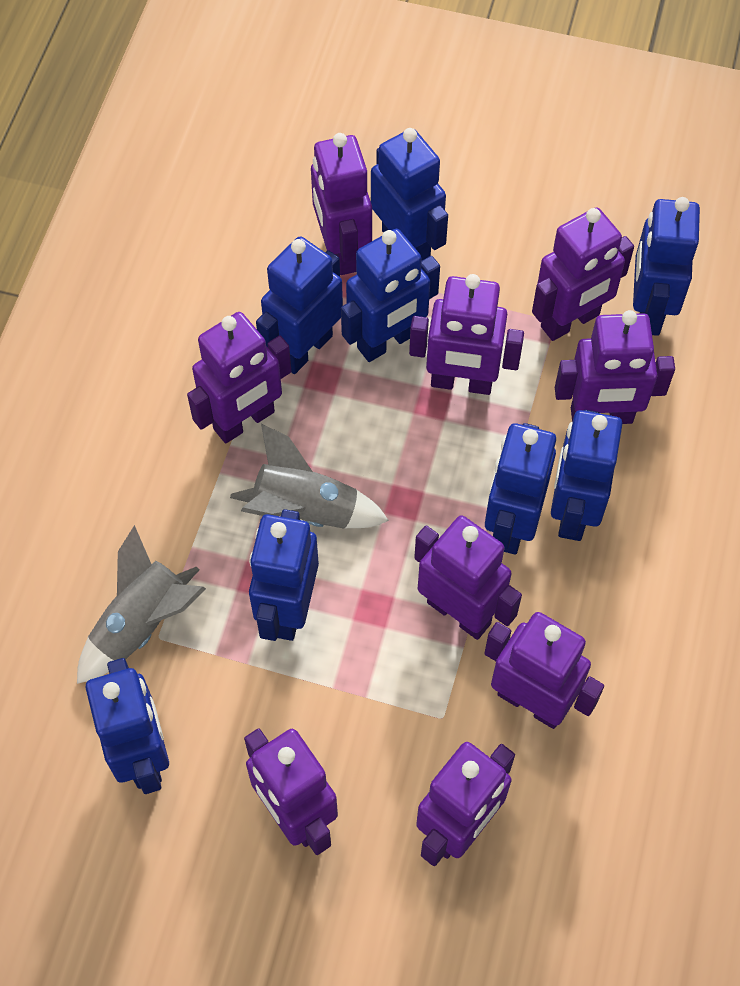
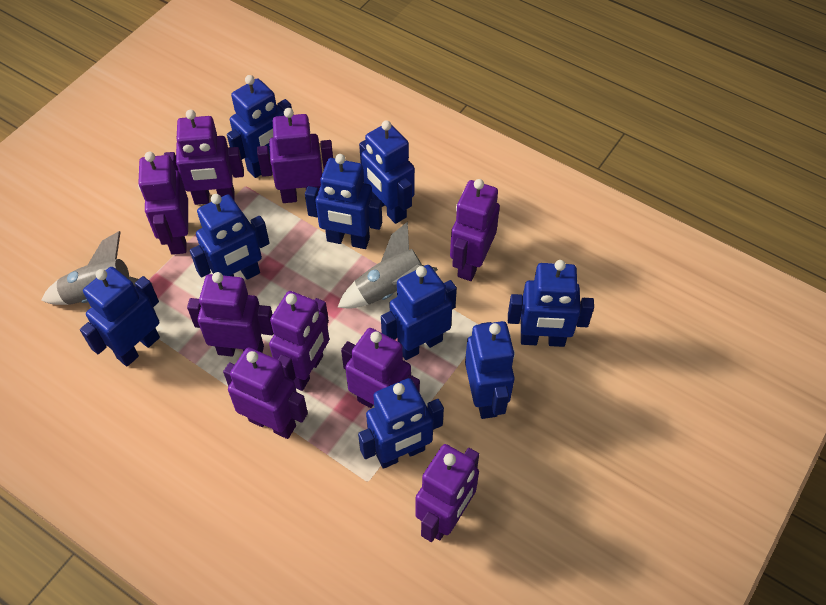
blue robot: [86,658,169,794] [249,509,319,641] [256,237,343,374] [341,229,440,362] [371,128,448,261] [485,423,556,555] [551,410,622,541] [633,197,700,336] = 8 -> [80,267,160,366] [190,194,269,280] [227,75,292,178] [305,154,382,249] [358,378,444,469] [359,120,415,224] [381,265,457,360] [465,321,515,419] [508,260,594,347] = 9

